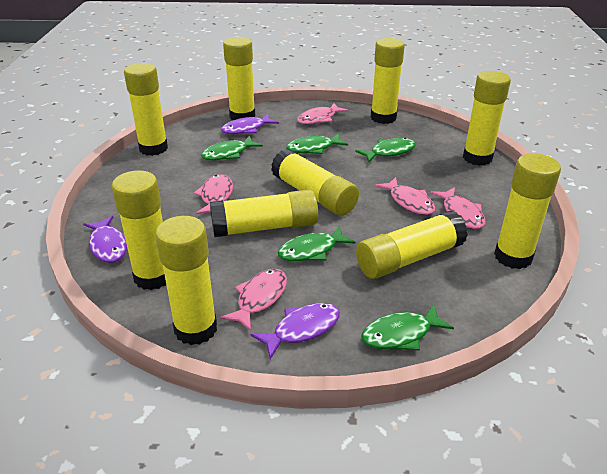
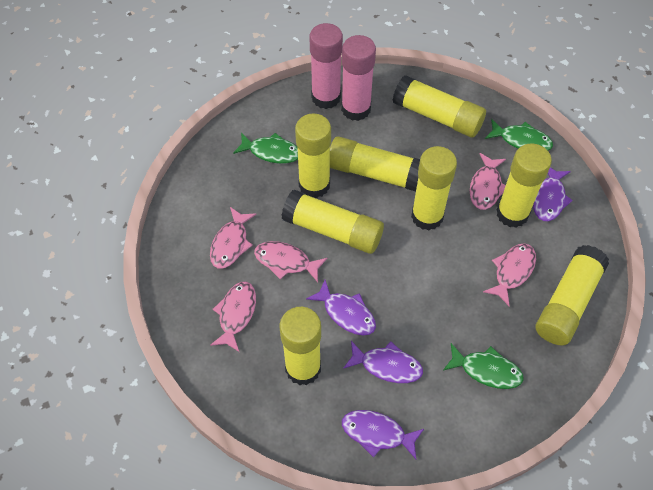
green fish: [201,136,263,161] [278,226,356,261] [286,133,348,154] [356,138,416,162] [361,305,454,351] = 5 -> [233,133,298,164] [443,343,524,389] [485,119,553,150] = 3
pink glue stick: none = 0 -> [310,23,343,109] [341,35,376,121] = 2
purple fish: [83,216,127,263] [221,114,279,134] [251,303,340,359] = 3 -> [306,280,376,335] [342,410,424,459] [343,341,423,383] [533,167,573,221] = 4
yellow glue stick: [112,170,166,290] [124,63,168,156] [155,216,217,345] [210,189,318,237] [223,37,255,120] [271,149,359,216] [356,210,468,279] [371,38,405,124] [463,71,511,166] [494,153,561,269] = 10 -> [279,307,321,385] [282,190,384,254] [295,113,331,198] [330,136,420,192] [393,75,486,137] [411,146,457,231] [497,143,552,228] [536,245,609,345] = 8

